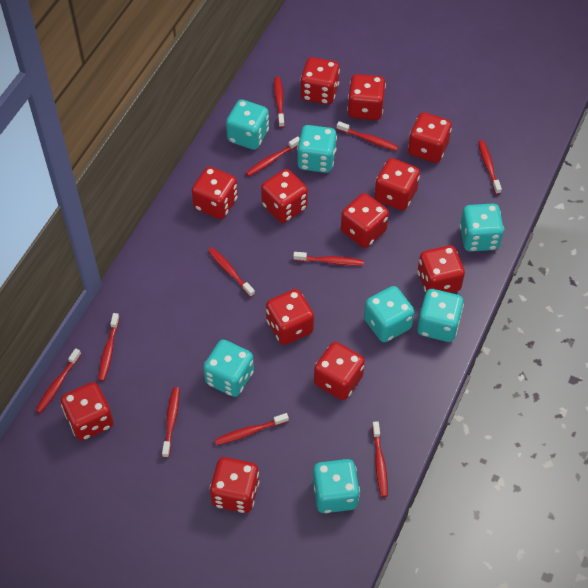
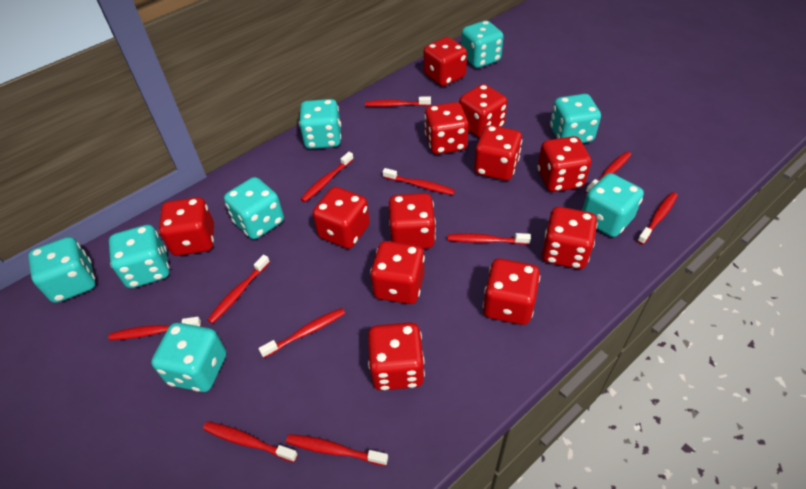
turquoise dice: [203,340,254,397] [226,100,269,150] [297,125,337,173] [313,459,360,513] [364,286,414,342] [417,289,464,342] [460,203,504,252] = 7 -> [28,237,96,303] [109,225,169,288] [151,323,226,392] [224,177,284,239] [299,99,341,149] [461,20,504,68] [550,94,601,143] [582,173,644,237] = 8

